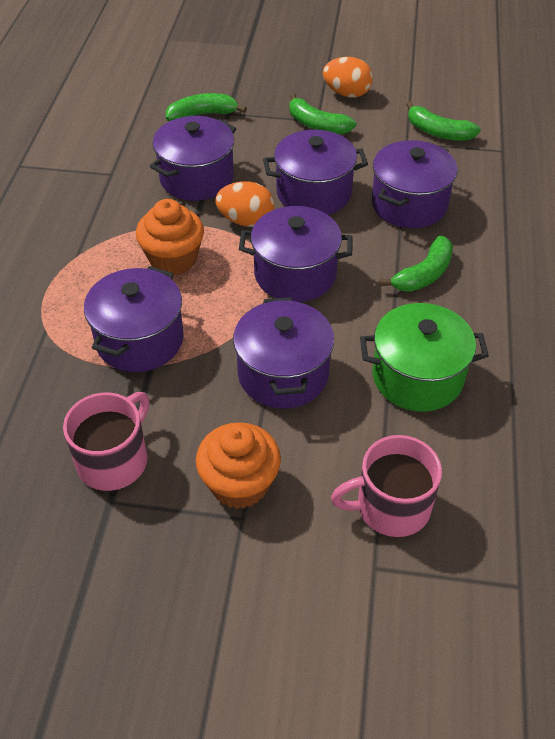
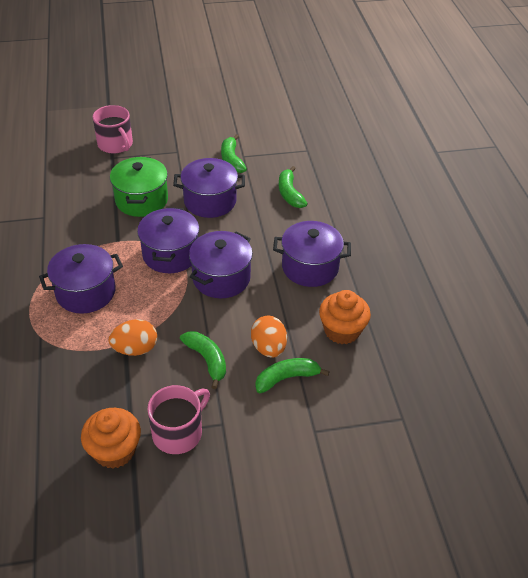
purple pot: [84,266,184,372] [150,116,236,201] [233,297,334,409] [239,206,353,302] [263,130,368,215] [372,140,458,228] = 6 -> [39,244,123,313] [137,207,199,273] [173,158,245,218] [189,231,253,298] [273,221,351,287] = 5

